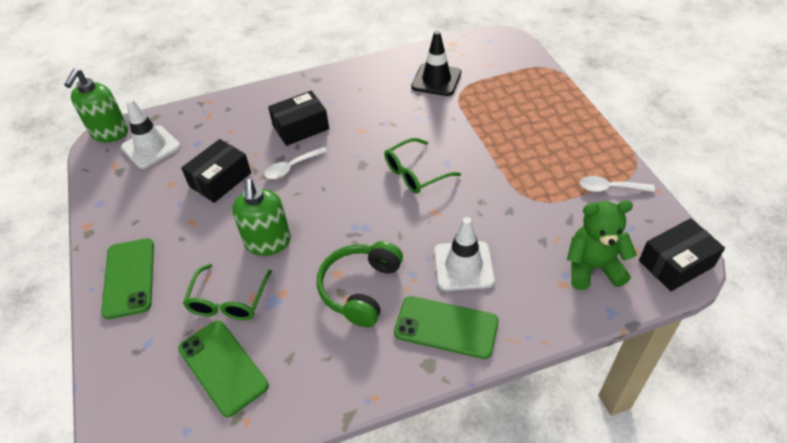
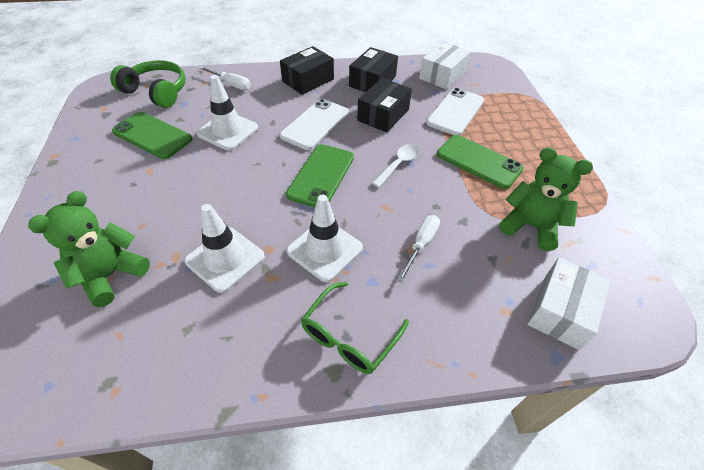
black traffic cone: [411,31,461,96] = 1 -> none = 0
green glasses: [183,264,272,320] [384,138,461,193] = 2 -> [301,282,409,374] = 1
green soap dispenser: [64,68,128,142] [232,179,291,256] = 2 -> none = 0
green teddy bear: [567,200,637,290] = 1 -> [28,191,150,308] [499,147,593,251] = 2
white box: none = 0 -> [419,42,470,89] [527,258,611,350] = 2
white phone: none = 0 -> [280,99,349,150] [426,88,484,135] = 2
white screwdriver: none = 0 -> [199,66,251,90] [397,215,440,283] = 2
white spoon: [264,147,327,179] [580,176,655,192] = 2 -> [372,144,420,187] = 1
white traffic cone: [121,99,181,169] [434,217,495,291] = 2 -> [185,204,265,293] [197,75,258,150] [287,195,363,282] = 3

